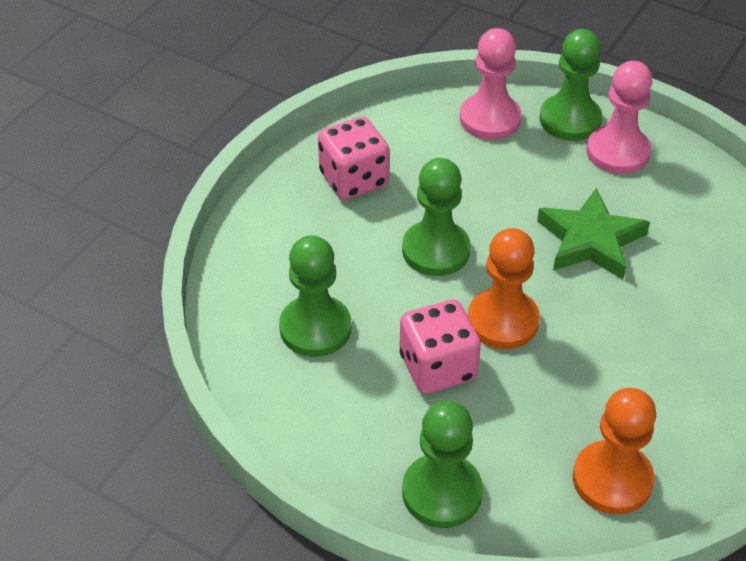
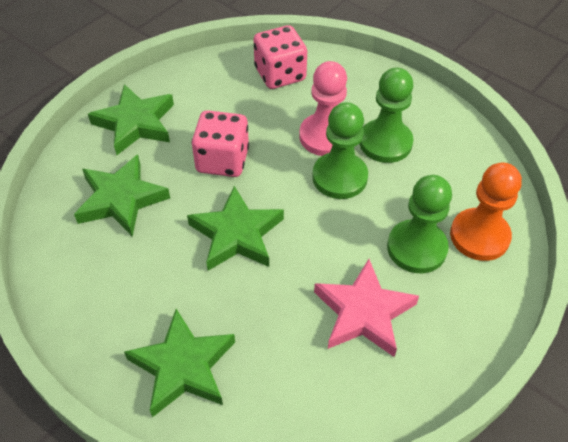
green pawn: [279,235,351,357] [402,158,471,276] [402,401,483,528] [540,29,602,141] = 4 -> [312,102,368,199] [359,68,414,163] [387,175,452,273] = 3
green star: [537,188,650,279] = 1 -> [74,155,170,237] [88,84,174,155] [124,309,235,417] [187,186,284,271] = 4
orange pawn: [468,228,540,349] [573,388,656,514] = 2 -> [450,163,522,261] = 1
pink pawn: [460,28,522,140] [586,61,653,174] = 2 -> [299,61,347,156] = 1
pink star: none = 0 -> [314,259,419,357] = 1

